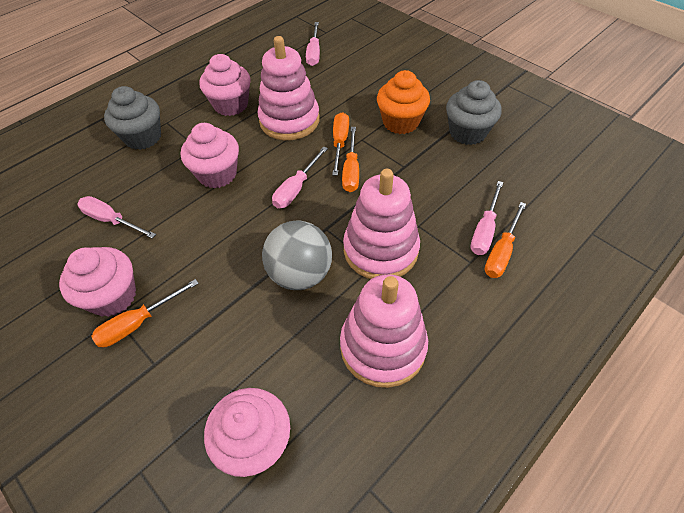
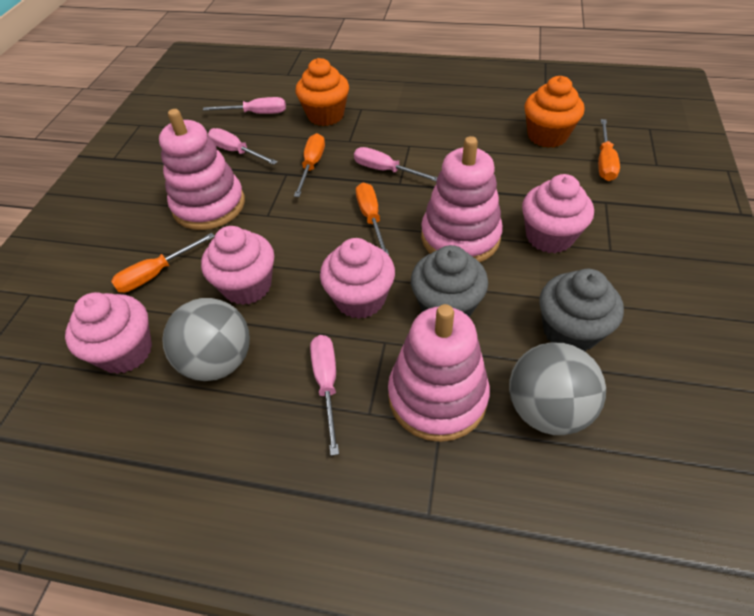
grey ball: [262,220,332,290] = 1 -> [162,298,250,381] [509,343,606,435] = 2
orange cupcake: [377,70,430,134] = 1 -> [295,58,349,126] [524,76,584,148] = 2

